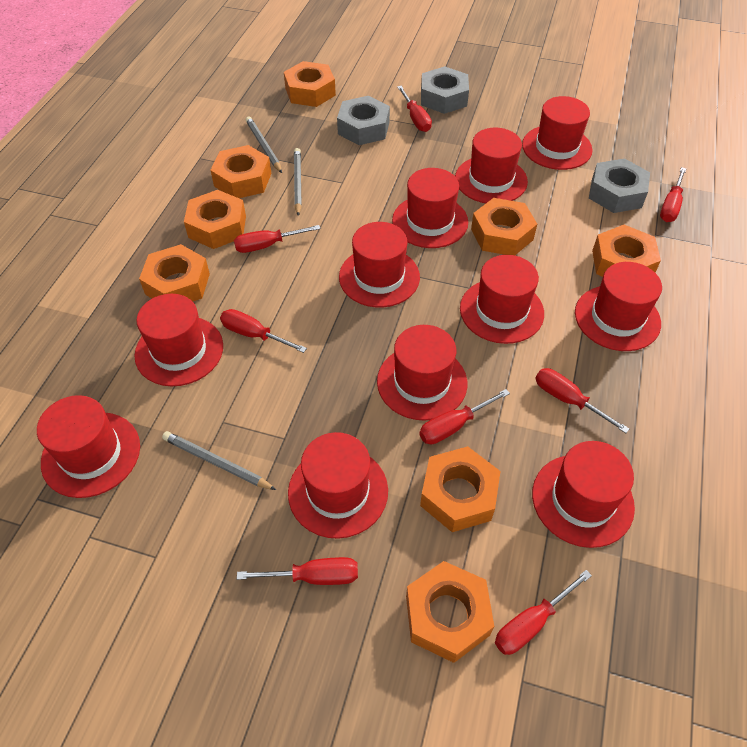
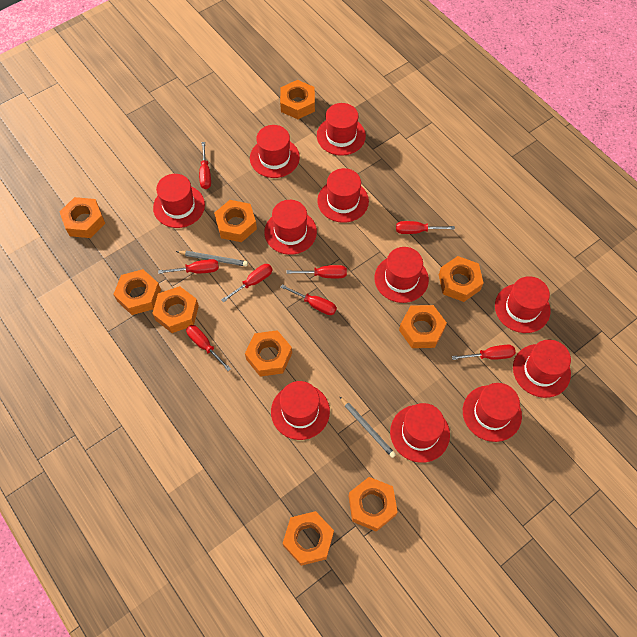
grey nut: [337,96,390,145] [421,66,469,114] [589,158,650,213] = 3 -> none = 0
grey pencil: [162,431,276,490] [246,116,282,173] [294,148,302,216] = 3 -> [176,251,248,266] [339,396,396,458] = 2
orange nut: [139,244,210,302] [184,190,246,249] [210,145,272,198] [284,61,336,107] [406,561,494,663] [420,446,501,532] [471,198,537,255] [592,225,661,277] = 8 -> [60,197,105,238] [113,269,161,315] [152,286,199,333] [214,200,257,242] [245,330,292,377] [280,80,315,119] [283,511,334,566] [348,477,398,532] [399,305,447,348] [439,256,484,302] = 10

